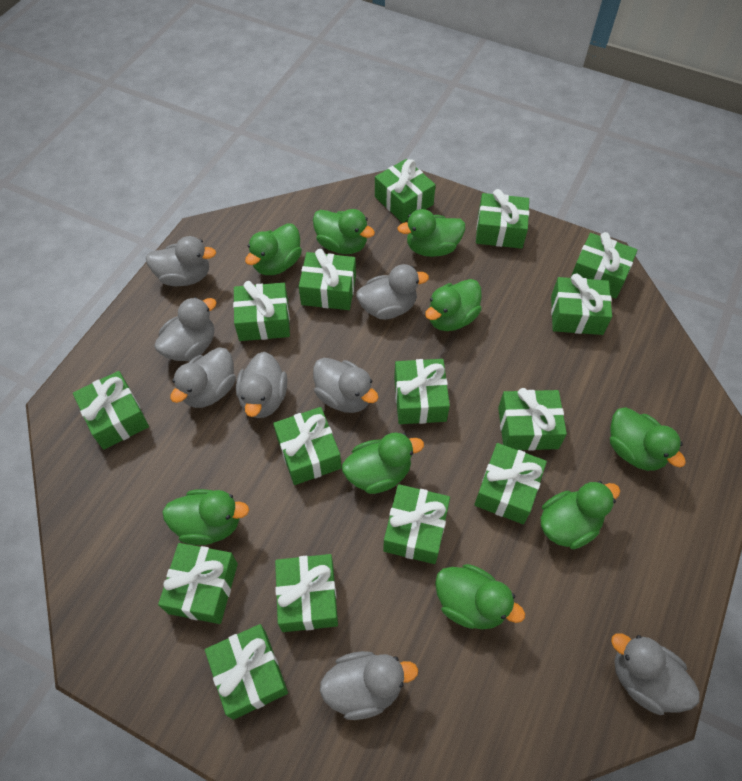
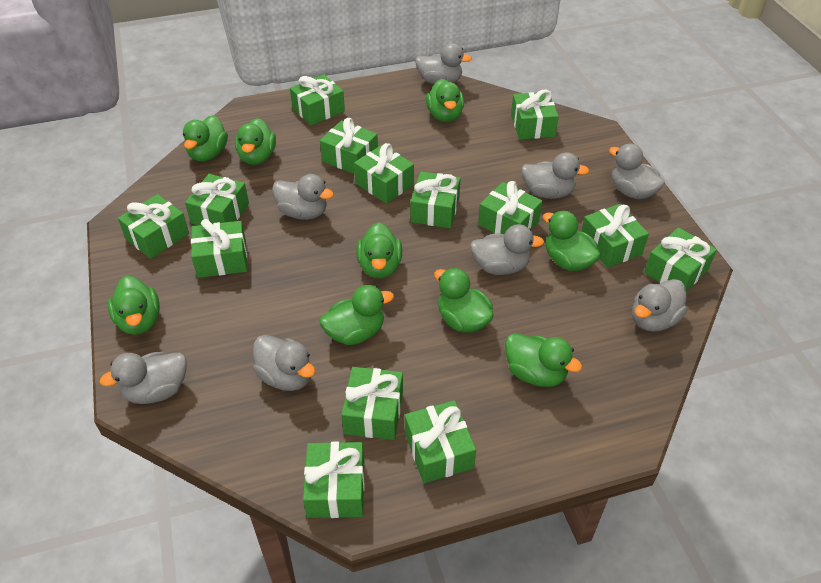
green gift: [73,371,149,450] [158,543,238,624] [205,624,288,720] [233,281,290,341] [273,407,341,485] [275,554,338,632] [299,249,356,310] [375,159,436,223] [383,484,450,564] [394,359,450,424] [474,443,547,524] [476,189,529,249] [498,388,567,450] [551,274,612,335] [571,232,637,299] = 15 -> [118,194,189,259] [185,174,249,225] [191,219,247,278] [290,75,345,125] [303,442,365,518] [320,118,378,174] [341,367,403,440] [354,143,414,204] [405,400,476,483] [410,172,461,228] [478,181,543,234] [511,90,559,140] [581,204,649,268] [644,227,717,291] = 14

